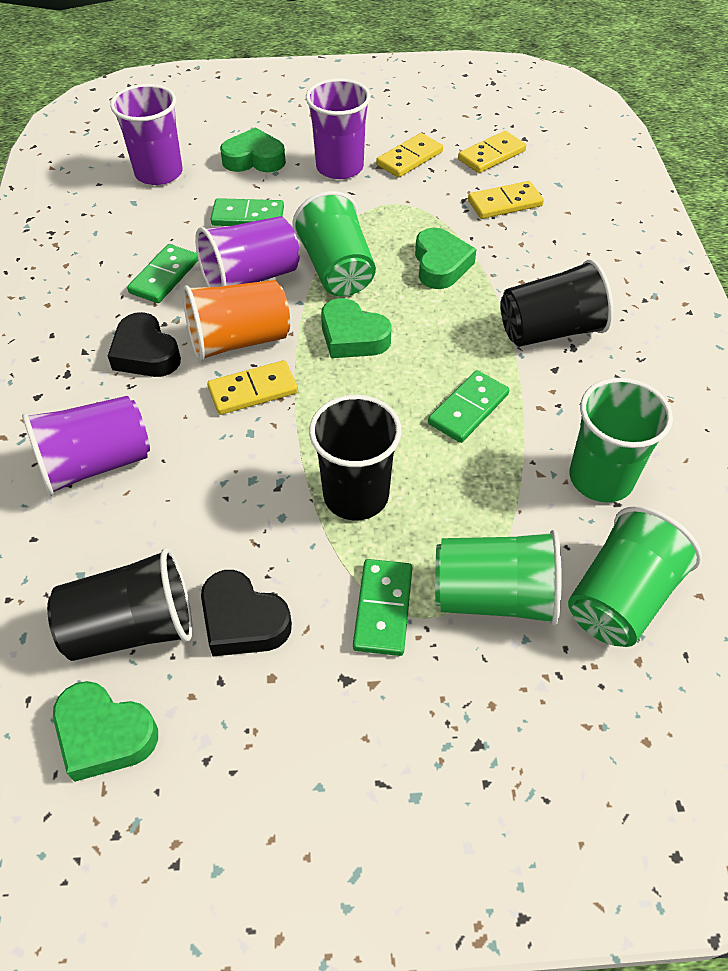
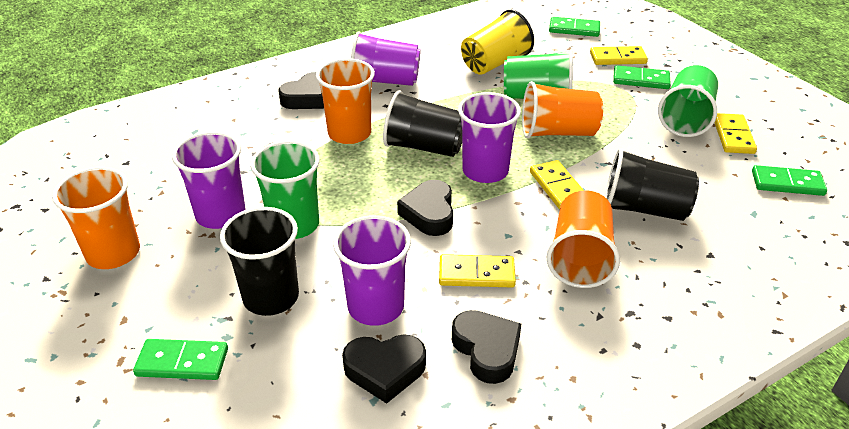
black heart: [108,312,181,377] [201,570,292,656] = 2 -> [278,72,324,109] [342,334,426,404] [397,180,453,236] [452,310,521,384] = 4
green cup: [292,191,376,296] [435,530,562,626] [568,506,702,647] [570,378,673,502] = 4 -> [250,141,320,239] [504,49,573,99] [658,65,718,137] = 3
green heart: [53,681,158,782] [220,127,286,172] [321,298,392,358] [415,228,477,289] = 4 -> none = 0
orange cup: [183,280,290,362] = 1 -> [52,167,140,269] [316,58,375,144] [522,81,603,138] [547,190,620,288] = 4
yellow cup: none = 0 -> [461,10,534,75] = 1

